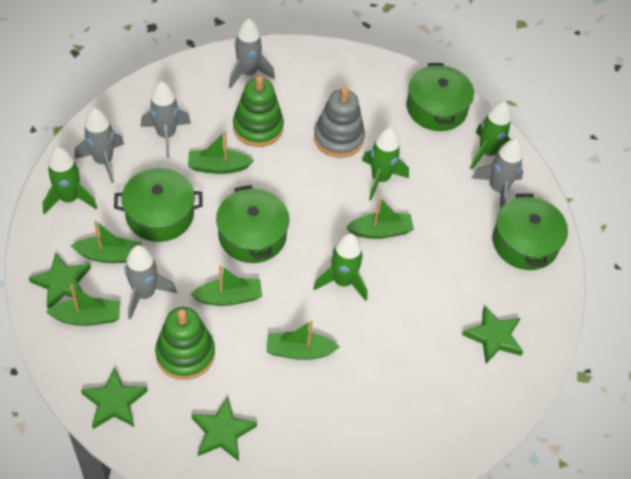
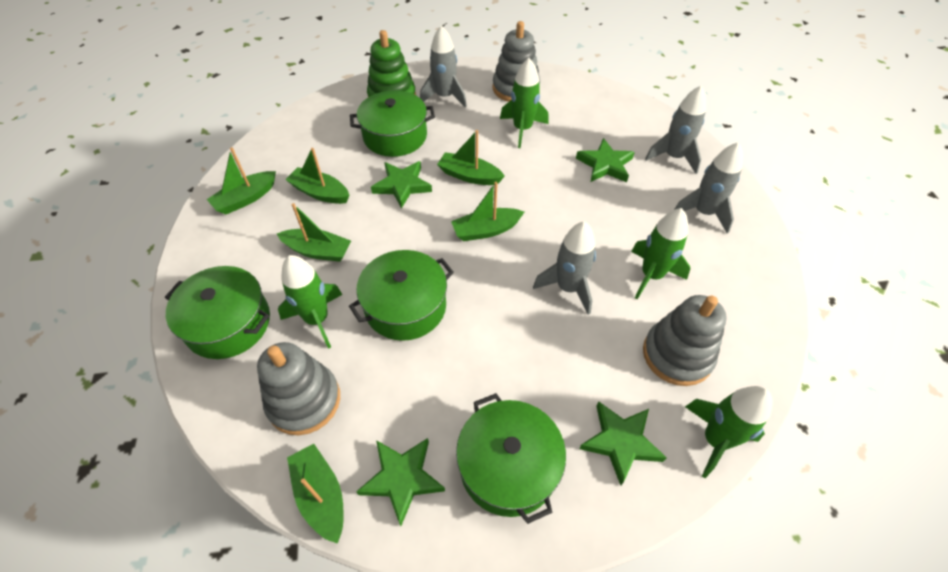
green stacking toy: [155,307,215,380] [233,76,284,147] = 2 -> [367,30,416,97] = 1
grey rocket: [75,108,124,183] [125,245,177,320] [141,81,191,158] [229,18,275,89] [472,139,523,209] = 5 -> [420,25,467,108] [533,221,596,315] [645,85,706,174] [674,142,743,233] = 4
grey stacking toy: [314,87,365,158] = 1 -> [257,342,340,435] [492,21,540,102] [643,295,727,386] = 3

